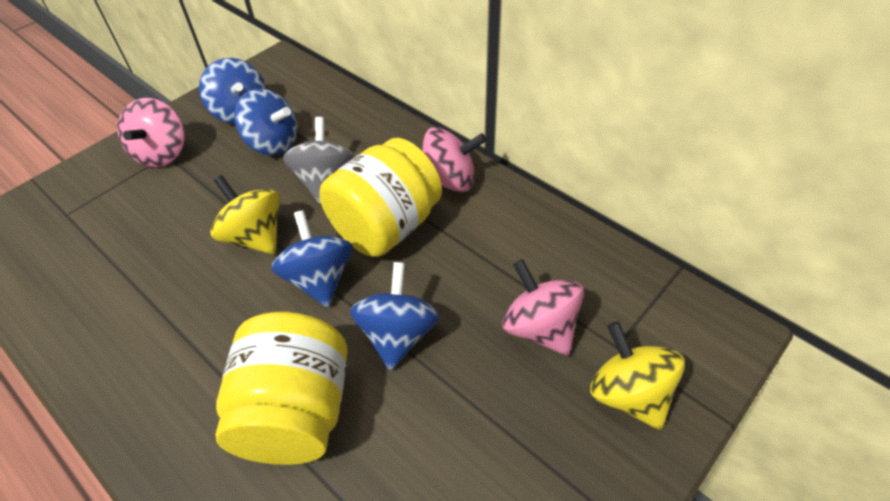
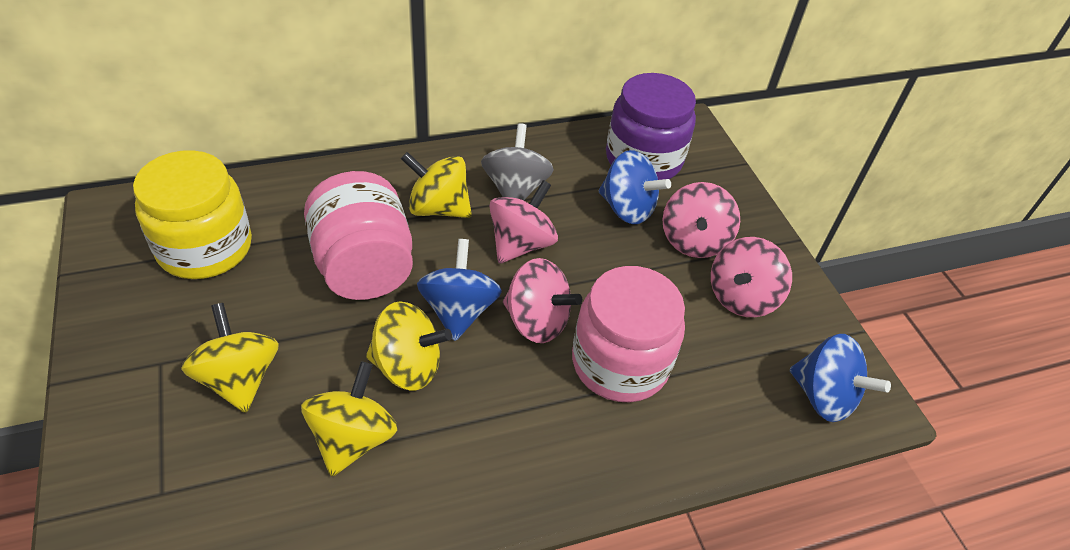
blue spinning top: [199,58,266,124] [234,88,298,156] [271,210,353,307] [350,262,440,370] = 4 -> [417,239,502,341] [599,150,671,224] [790,334,891,422] = 3
pink jar: none = 0 -> [304,171,413,300] [572,266,685,402] = 2
pink spinning top: [118,98,185,167] [422,127,487,192] [502,259,584,356] = 3 -> [489,180,558,264] [503,258,582,343] [662,182,740,258] [711,237,792,317] = 4
purple jar: none = 0 -> [606,73,696,180] = 1
yellow jar: [215,312,348,465] [319,138,442,257] = 2 -> [133,150,252,279] = 1
yellow spinning top: [210,175,280,255] [590,321,685,430] = 2 -> [181,303,279,413] [301,361,397,477] [366,301,452,390] [401,152,472,218] = 4

